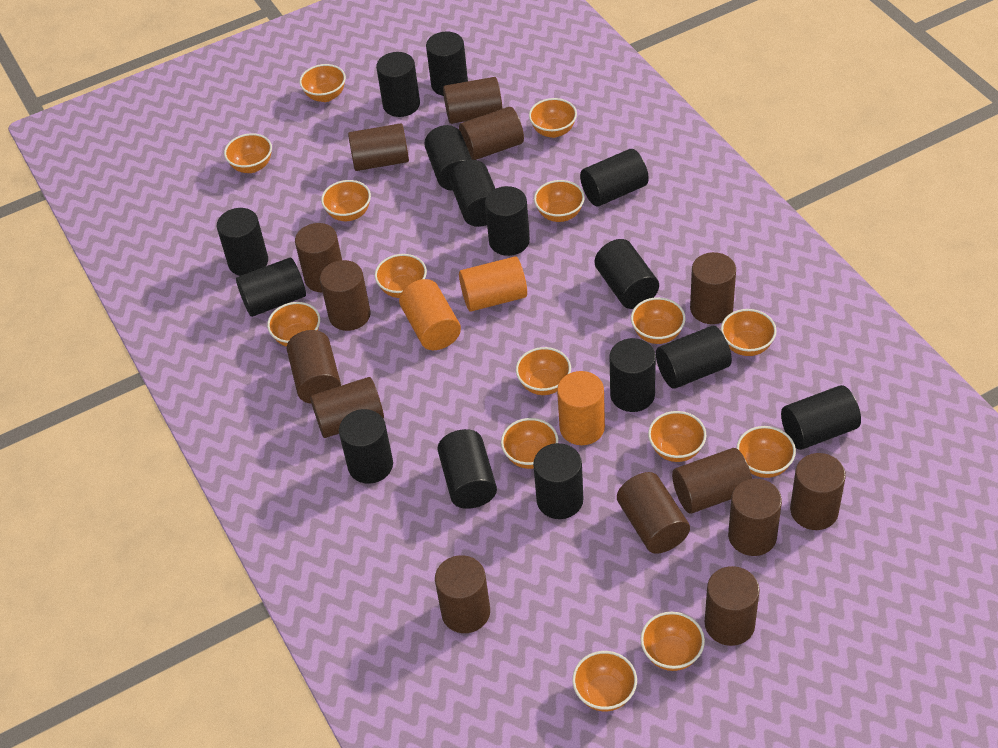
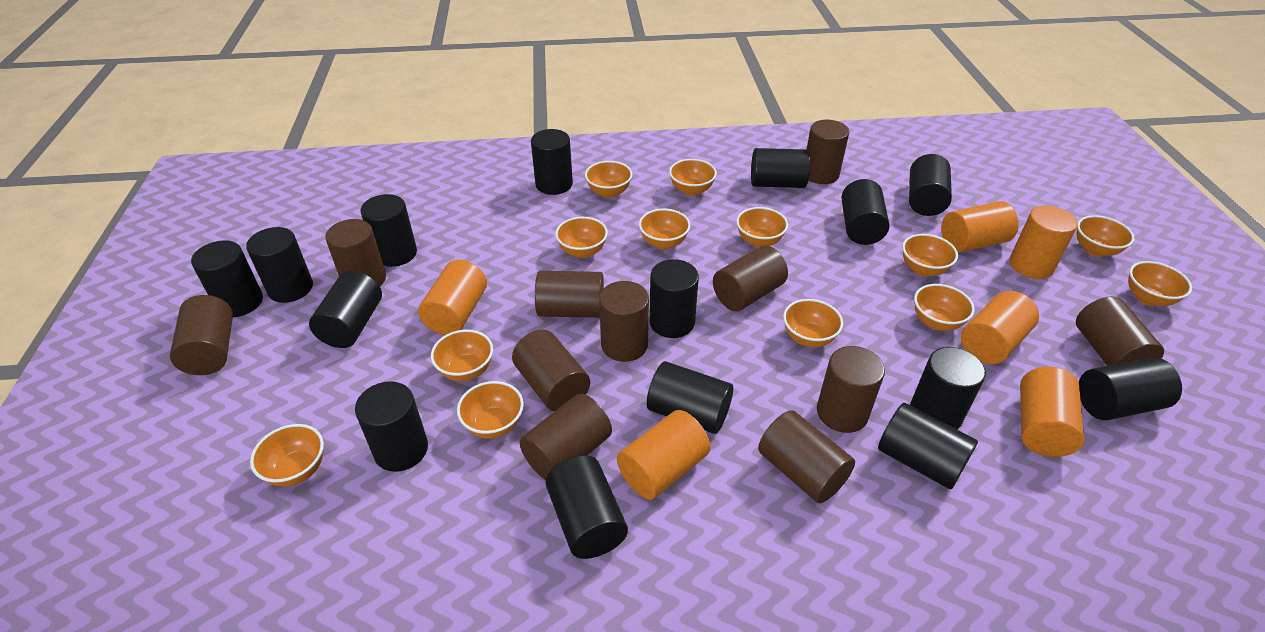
brown cylinder: [287,330,341,404] [295,223,342,293] [310,377,384,438] [320,260,371,331] [348,123,409,171] [435,555,490,633] [443,77,503,124] [459,107,524,160] [617,472,690,554] [672,448,752,514] [690,252,736,324] [705,566,760,646] [728,478,782,556] [790,453,846,530] = 14 -> [170,295,233,375] [325,219,386,286] [512,330,590,412] [520,394,612,480] [535,271,604,318] [599,281,649,362] [713,245,788,311] [758,410,855,503] [807,120,849,184] [817,346,885,433] [1076,296,1164,366] = 11
orange bowl: [224,133,272,173] [267,302,320,347] [299,64,346,102] [321,180,371,221] [375,254,427,298] [501,418,558,469] [516,347,571,395] [529,98,577,138] [534,180,585,222] [572,651,637,711] [631,297,686,344] [640,612,705,671] [648,411,707,462] [721,309,777,356] [737,426,796,478] = 15 -> [250,424,324,487] [431,330,493,381] [457,381,524,439] [555,217,608,258] [585,161,632,198] [639,209,690,249] [669,159,717,196] [736,207,788,248] [783,299,843,347] [902,234,958,277] [914,284,975,331] [1076,215,1134,257] [1128,261,1192,306] = 13
orange cylinder: [399,279,461,350] [459,256,527,312] [557,371,605,445] = 3 -> [418,260,487,335] [617,410,711,500] [941,201,1019,253] [961,291,1039,364] [1009,205,1078,279] [1020,367,1084,457] = 6

